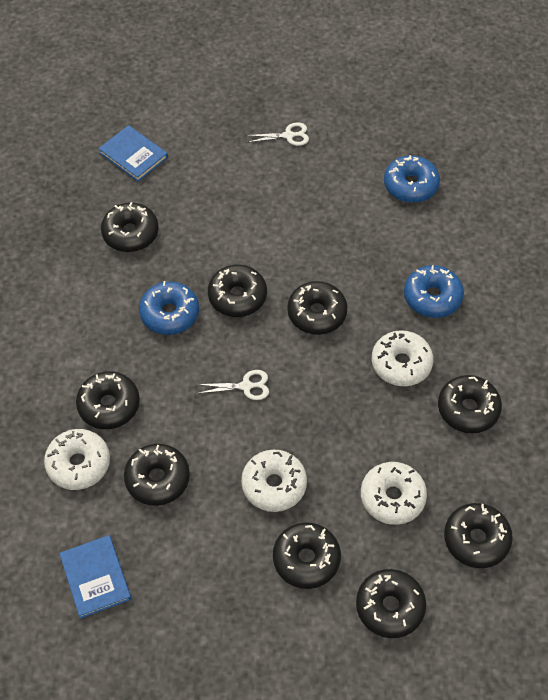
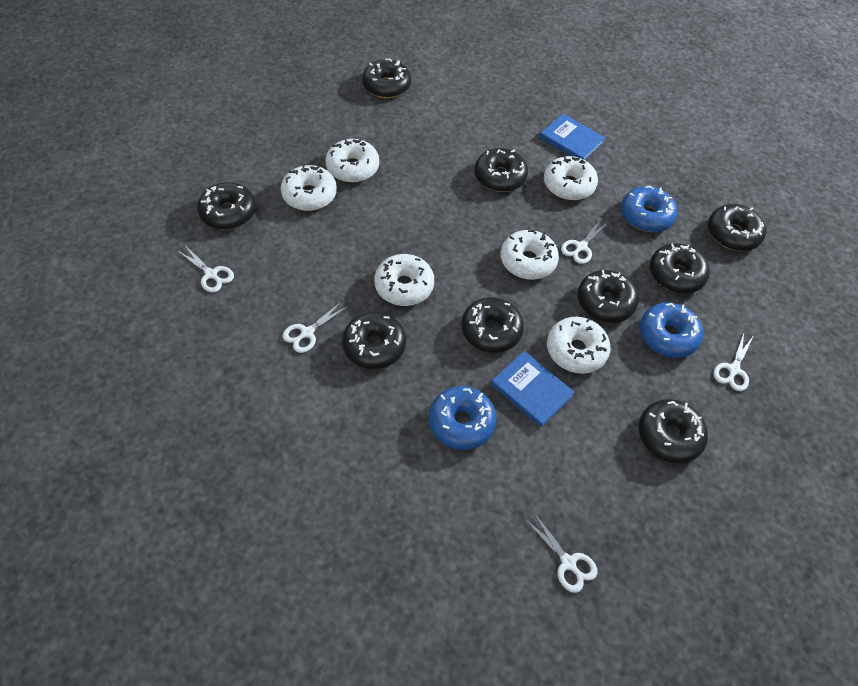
white donut: [44,429,110,490] [241,450,307,512] [361,462,427,525] [372,330,433,386] = 4 -> [281,165,337,211] [325,138,379,183] [374,254,434,306] [501,230,559,280] [544,156,598,200] [547,317,610,374] = 6
white scissors: [196,370,269,400] [245,122,309,146] = 2 -> [178,247,234,292] [282,301,348,353] [525,513,597,593] [561,219,609,264] [714,333,754,391] = 5

